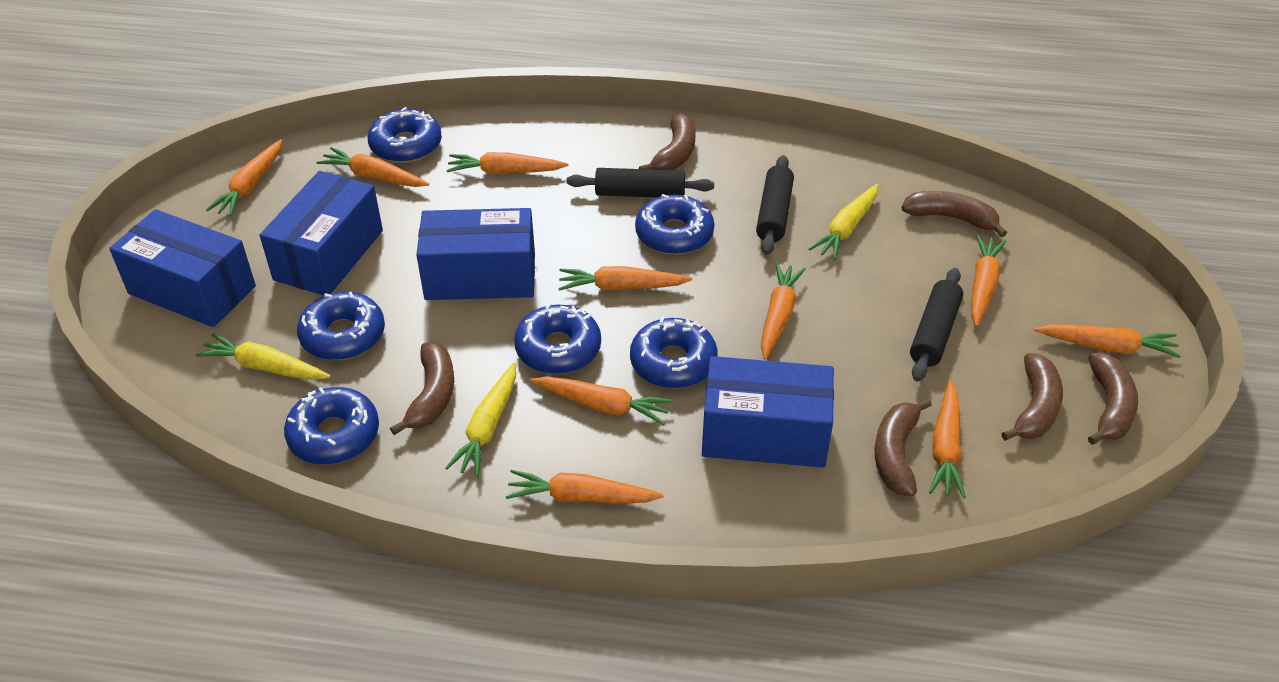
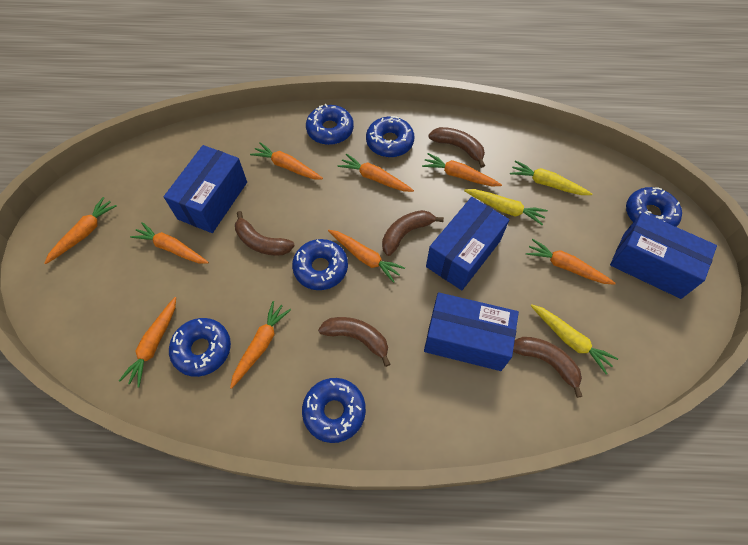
black rolling pin: [567,168,714,198] [756,155,794,255] [910,268,963,382] = 3 -> none = 0
brown banana: [390,342,454,435] [639,113,696,170] [875,399,932,496] [901,191,1007,237] [1001,353,1063,441] [1088,353,1138,445] = 6 -> [235,211,295,256] [318,317,390,367] [382,210,444,256] [428,127,485,168] [513,337,582,398] = 5
orange carrot: [206,139,282,216] [316,147,429,187] [446,152,568,174] [505,470,663,503] [530,376,673,425] [559,266,693,291] [761,263,806,360] [929,380,966,499] [971,234,1006,326] [1034,324,1181,358] = 10 -> [44,197,117,264] [119,297,176,388] [130,222,209,264] [230,301,291,389] [250,142,323,180] [328,230,405,283] [338,154,414,192] [422,153,502,186] [526,239,616,285] = 9

